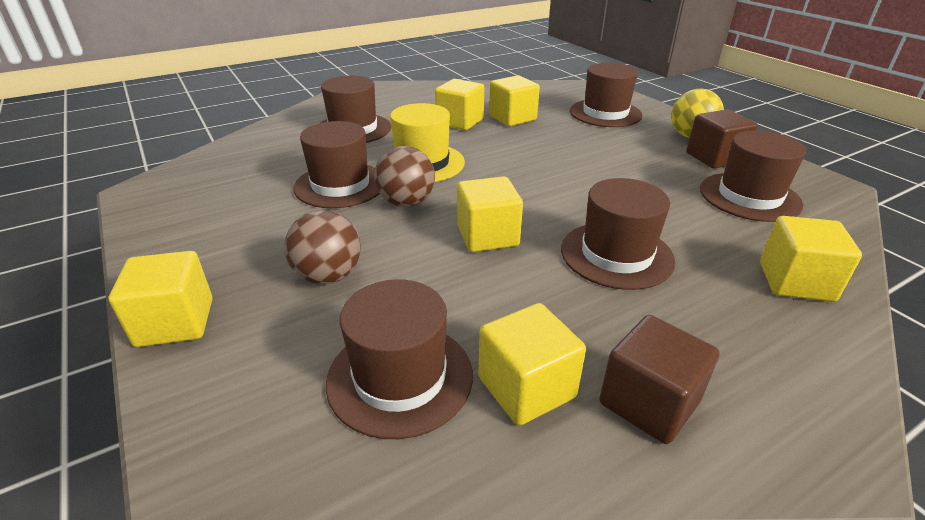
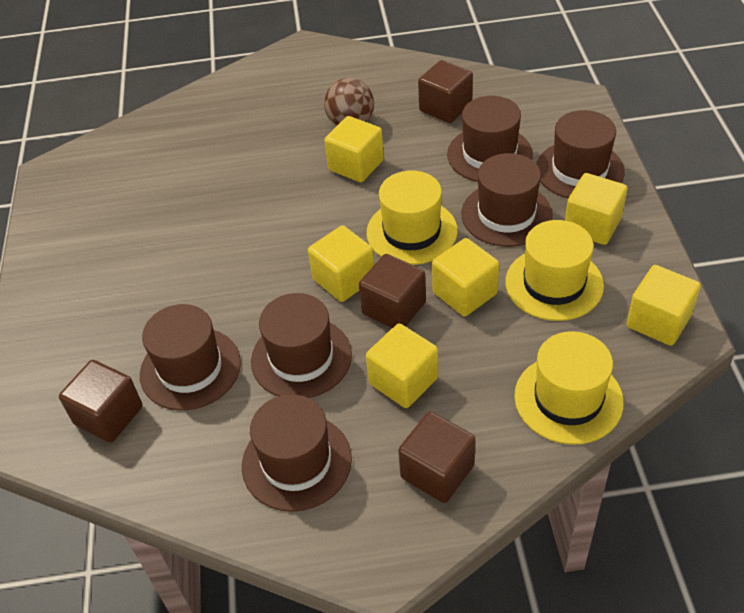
brown ball: [284,210,361,284] [374,146,435,207] = 2 -> [324,78,374,126] = 1
brown cube: [599,315,720,444] [686,109,758,169] = 2 -> [59,360,143,443] [359,254,426,328] [398,411,476,503] [418,60,473,123] = 4
yellow ball: [671,88,724,138] = 1 -> none = 0
yellow hat: [390,103,465,182] = 1 -> [366,171,458,265] [505,220,604,321] [514,331,624,445] = 3

